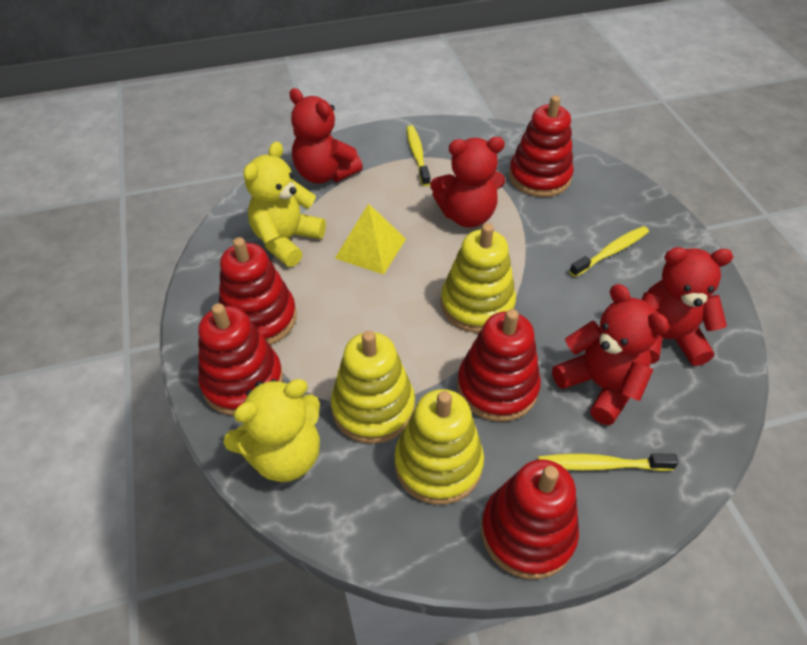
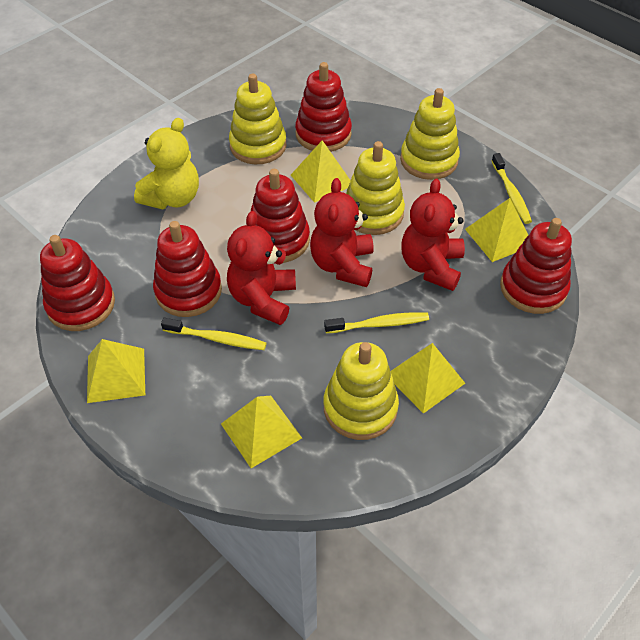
red teddy bear: [289,88,363,184] [430,137,505,228] [552,284,669,425] [641,247,733,366] = 4 -> [227,211,296,325] [310,178,374,287] [401,179,465,291] = 3
yellow pyramid: [335,203,406,275] = 1 -> [87,339,145,403] [221,396,302,468] [291,140,351,203] [391,343,465,414] [465,198,528,262] = 5
yellow stacking toy: [331,331,415,444] [394,389,484,505] [441,223,516,333] = 3 -> [229,74,286,164] [324,342,399,440] [346,141,405,235] [400,88,460,180] = 4
yellow teddy bear: [223,379,320,482] [243,142,326,267] = 2 -> [134,118,199,209] = 1

